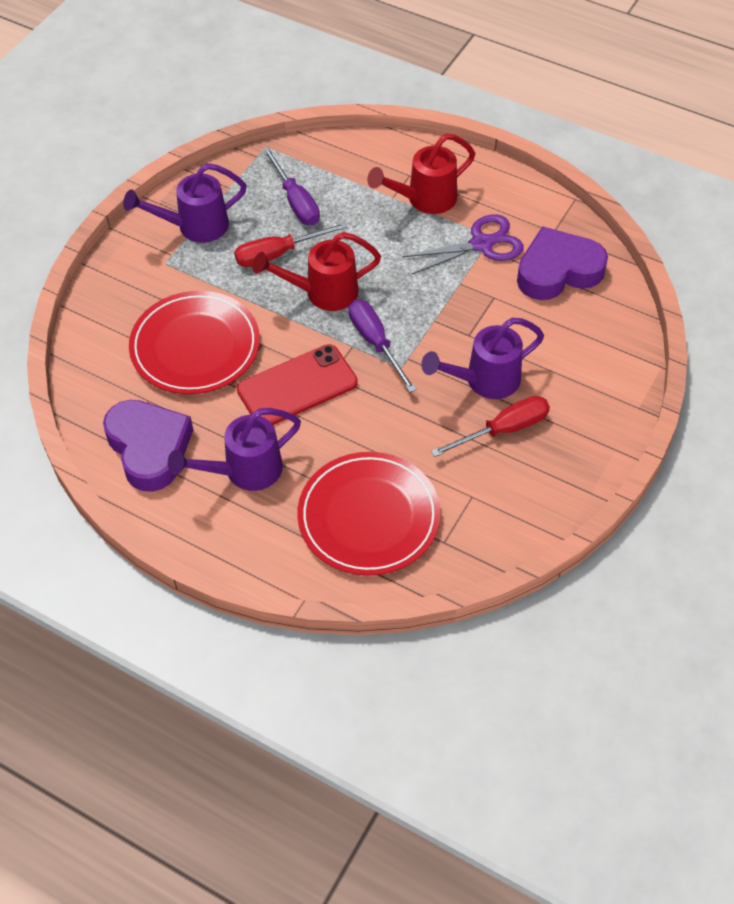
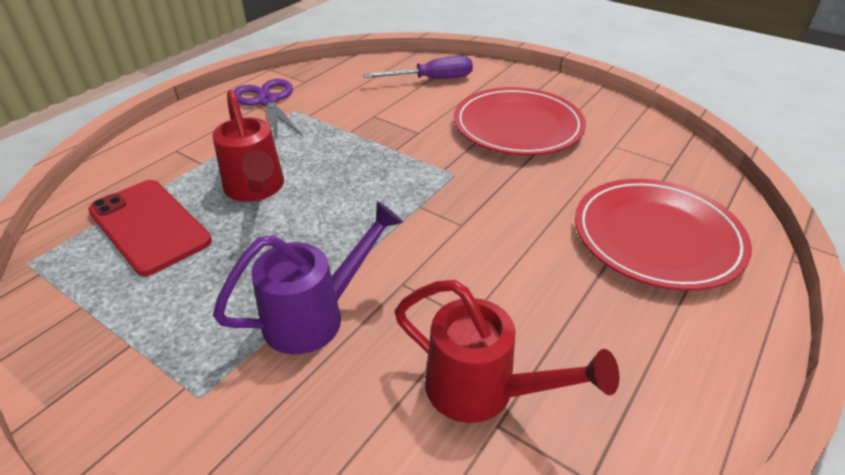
purple heart: [103,400,193,492] [517,226,608,300] = 2 -> none = 0
purple screwdriver: [263,147,320,225] [349,299,417,393] = 2 -> [363,56,473,79] = 1
purple watering can: [123,163,247,243] [168,408,301,491] [421,317,544,399] = 3 -> [213,201,403,355] = 1
red screwdriver: [234,222,348,267] [431,396,550,457] = 2 -> none = 0

